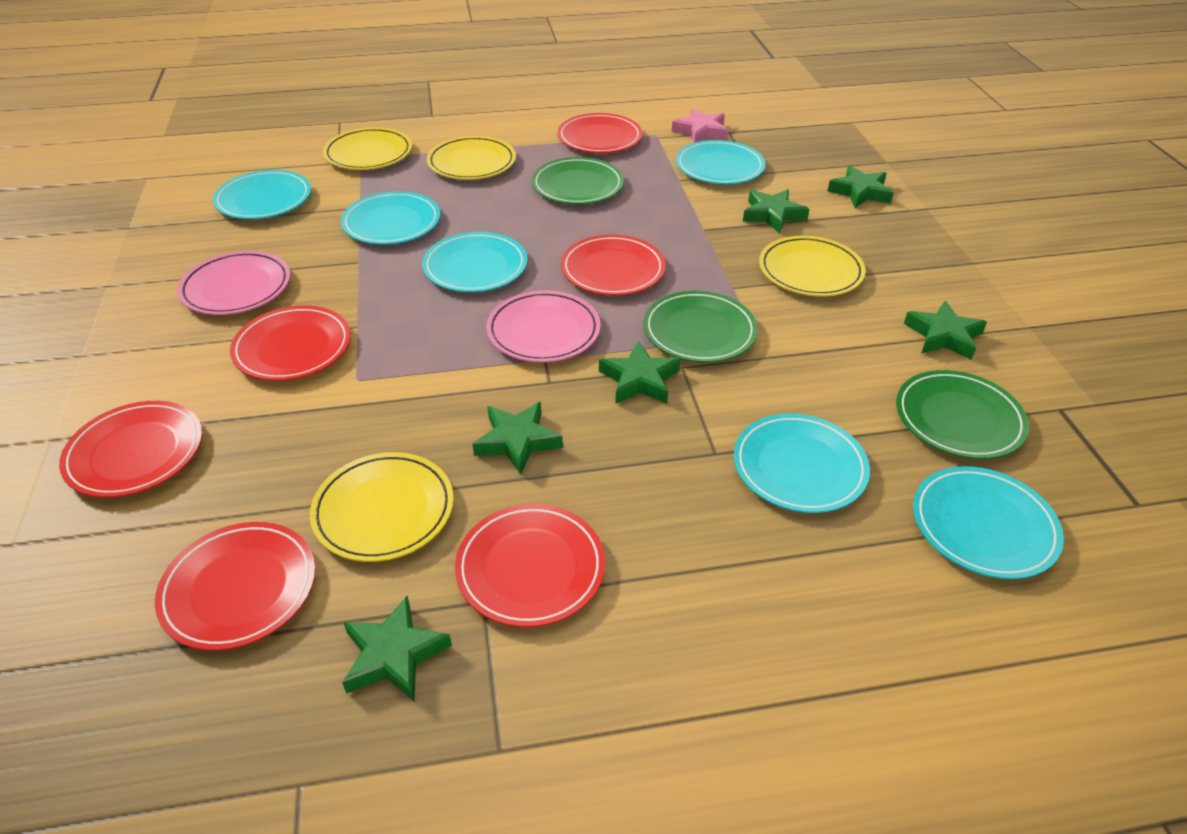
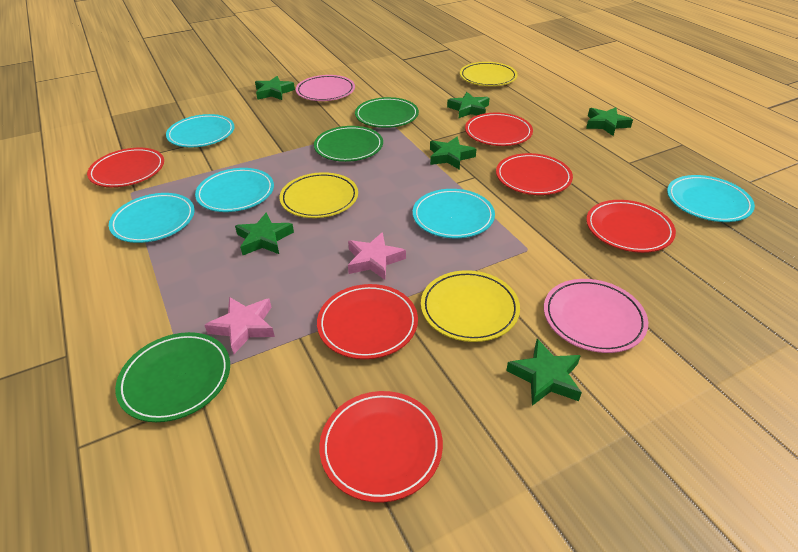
pink star: [672,108,728,143] = 1 -> [205,297,275,354] [348,232,406,280] = 2
turquoise plate: [213,170,311,219] [341,191,440,245] [422,232,527,292] [676,140,765,184] [734,413,870,513] [913,466,1064,579] = 6 -> [109,193,195,243] [166,114,234,147] [195,168,274,212] [413,189,495,238] [667,175,755,222] = 5
yellow plate: [310,452,454,562] [323,127,412,170] [427,136,516,180] [759,236,866,297] = 4 -> [279,172,358,218] [421,270,520,342] [460,62,518,86] = 3

